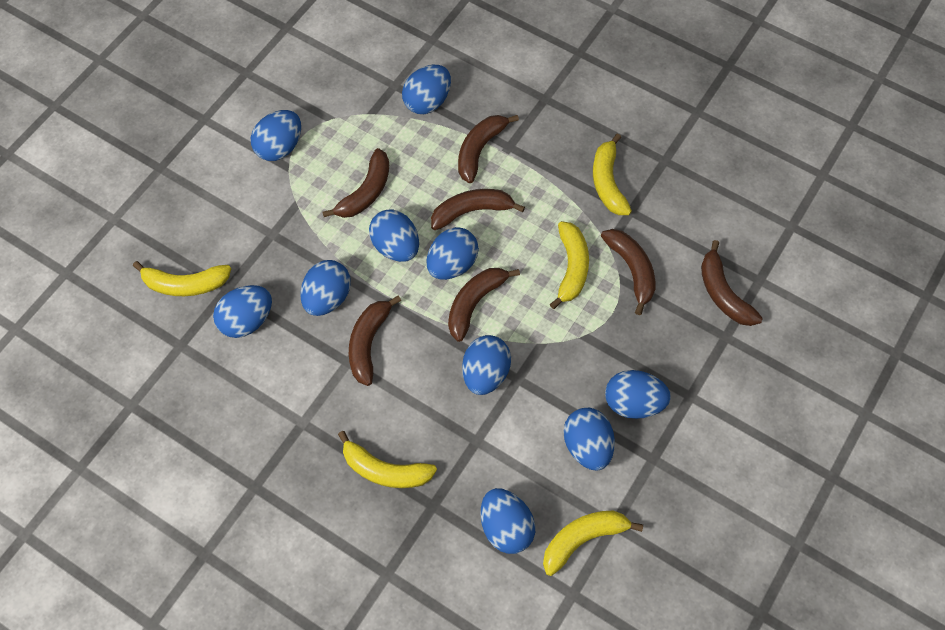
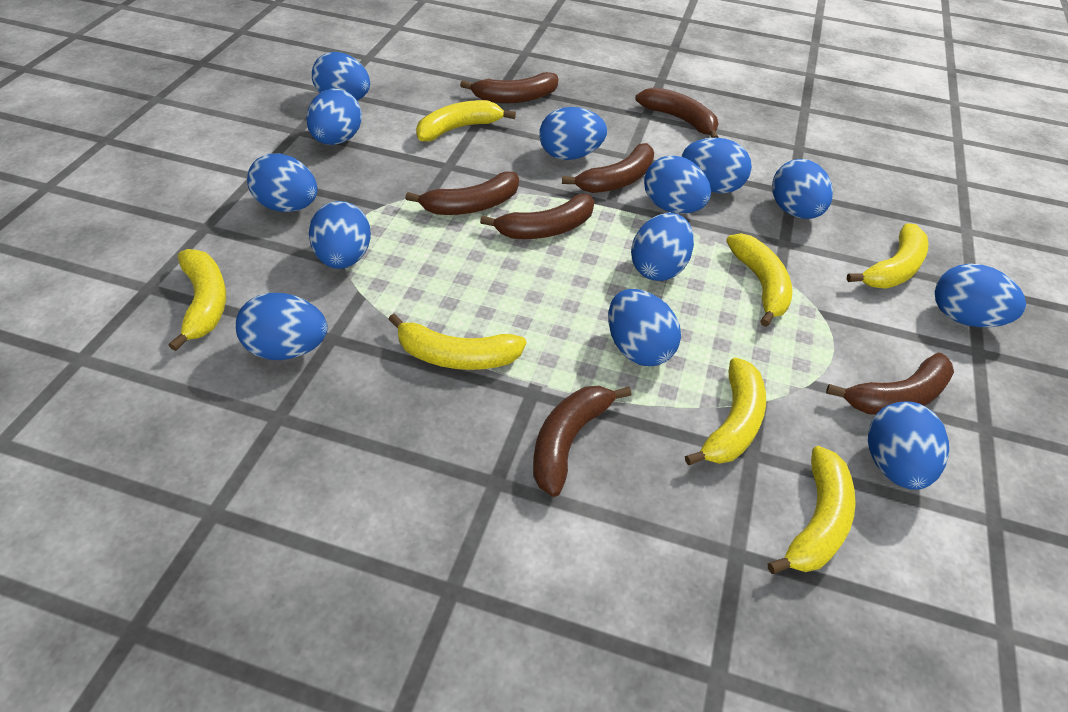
blue egg: [213,285,272,338] [251,110,301,161] [300,260,351,316] [369,209,419,262] [402,65,451,114] [427,227,479,280] [462,335,511,395] [480,488,535,554] [564,408,615,471] [605,370,671,419] = 10 -> [236,293,328,360] [247,153,318,212] [306,88,362,145] [309,201,371,269] [312,52,370,100] [539,107,607,160] [608,289,681,366] [631,213,694,281] [644,155,711,214] [682,138,752,193] [772,159,833,219] [868,401,949,490] [935,264,1026,327] = 13
yellow banana: [133,261,231,296] [338,431,437,488] [543,511,643,576] [550,221,589,309] [593,133,632,215] = 5 -> [168,249,226,351] [388,314,527,370] [416,100,516,141] [685,358,766,465] [726,233,792,327] [768,446,856,574] [847,223,928,289] = 7

